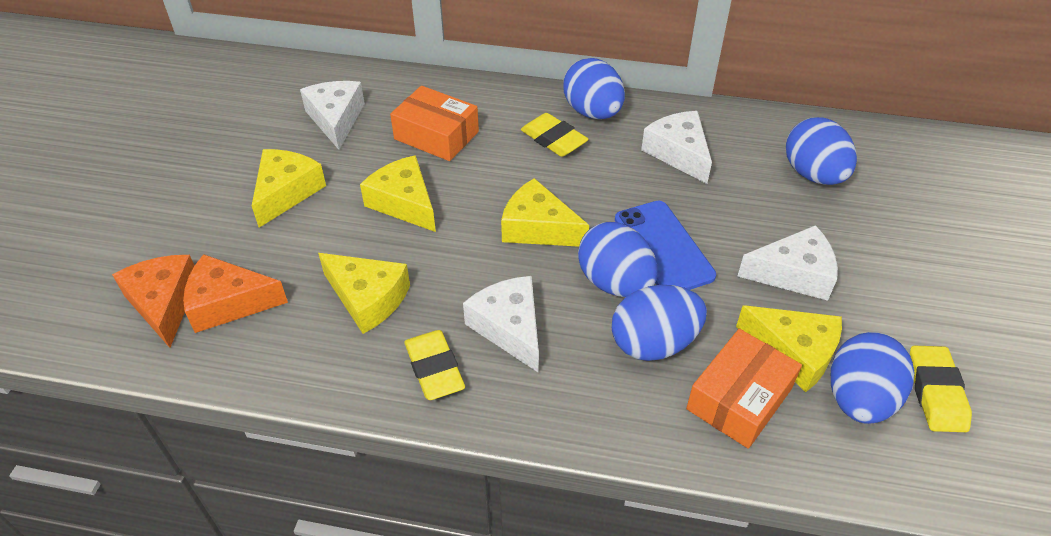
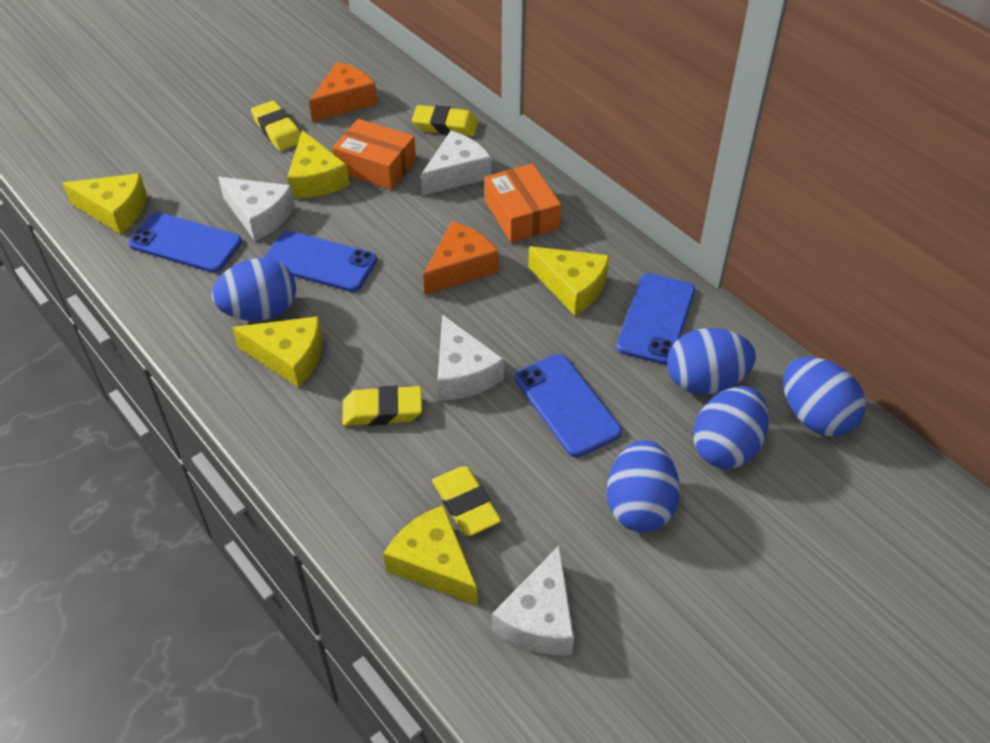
blue phone: [615,201,716,290] = 1 -> [128,212,242,273] [264,231,377,292] [515,354,622,457] [616,273,695,365] = 4
yellow eraser: [404,330,465,400] [521,113,589,157] [910,346,972,432] = 3 -> [251,101,301,151] [342,386,422,426] [412,105,478,137] [432,466,501,536] = 4

